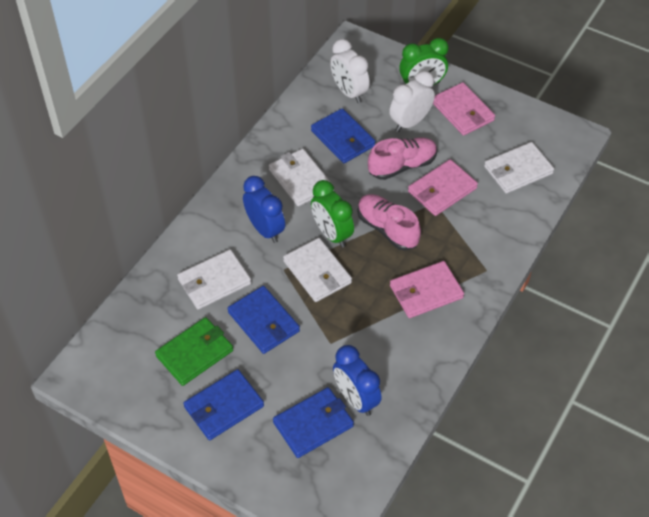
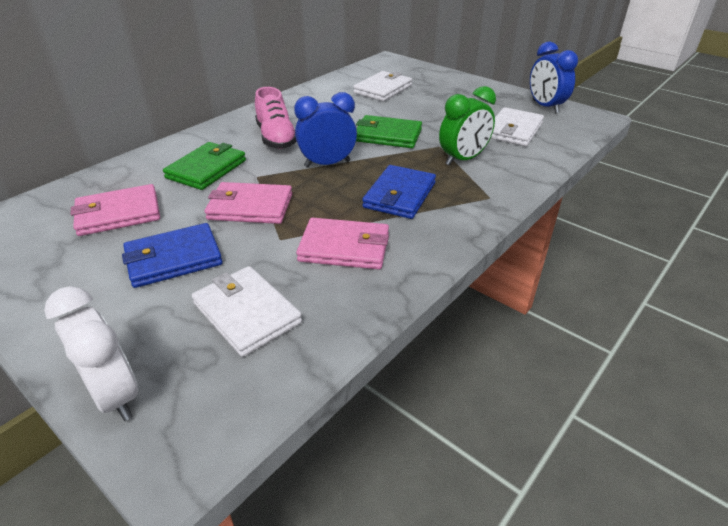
blue wallet: [183,369,264,440] [228,286,300,354] [273,387,354,458] [311,108,376,163] = 4 -> [122,223,223,288] [362,165,436,219] = 2
green clock: [311,180,354,248] [399,38,449,85] = 2 -> [439,86,496,166] = 1
green wallet: [155,317,233,386] = 1 -> [163,142,246,190] [356,115,422,148] = 2
pink shoe: [358,194,421,251] [368,137,437,180] = 2 -> [255,87,297,149] = 1
white clock: [330,39,370,103] [389,71,435,132] = 2 -> [44,286,138,421] = 1
white wallet: [177,249,251,310] [269,149,333,206] [283,238,352,302] [484,142,554,194] = 4 -> [192,266,302,357] [353,71,412,101] [490,107,544,146] = 3

